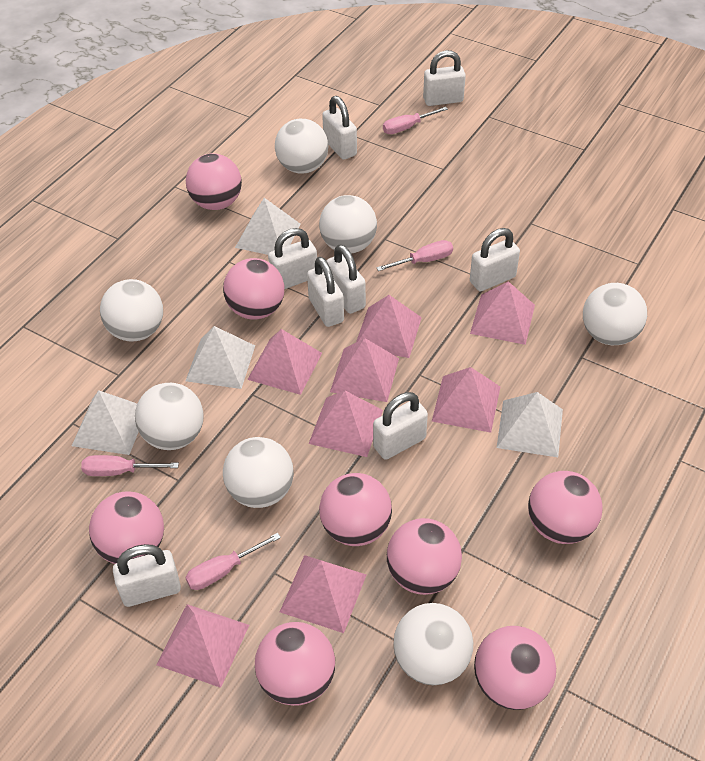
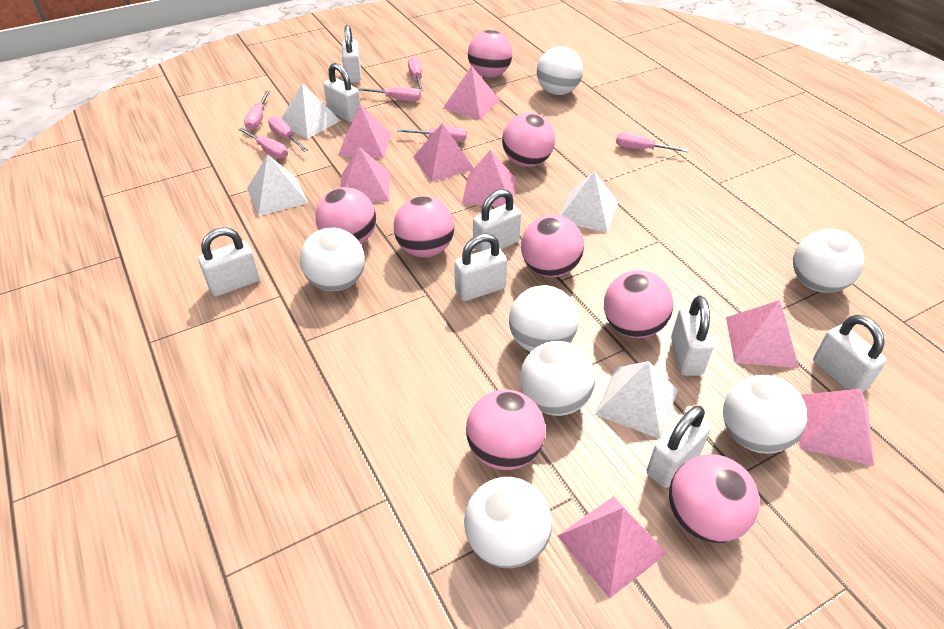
pink screwdriver: [81,455,179,476] [185,533,281,590] [376,240,453,271] [383,107,448,134] = 4 -> [238,128,288,159] [244,91,270,130] [268,116,308,152] [358,87,421,102] [397,127,467,142] [408,57,423,91] [616,133,689,152] = 7

